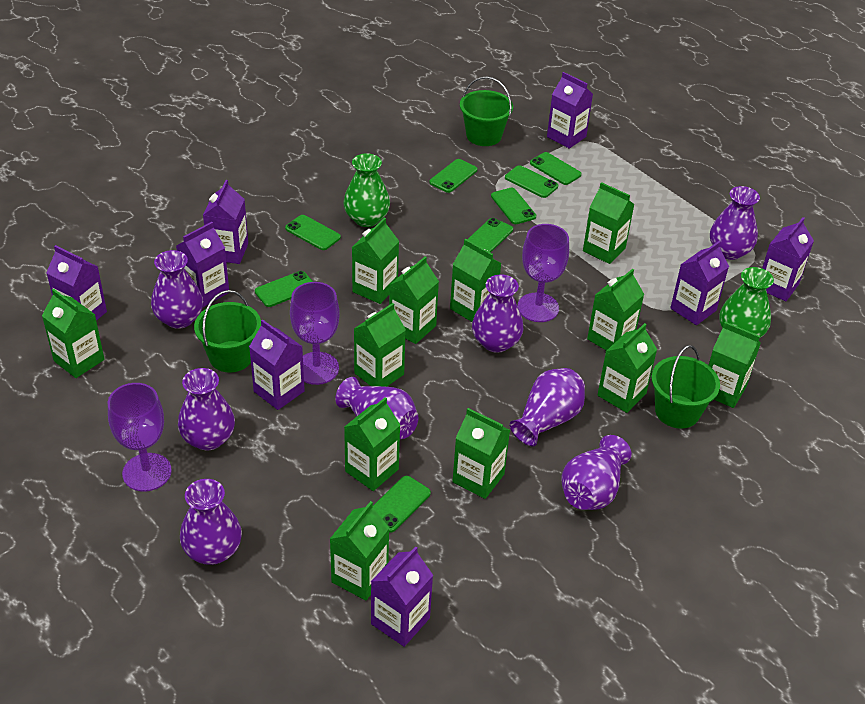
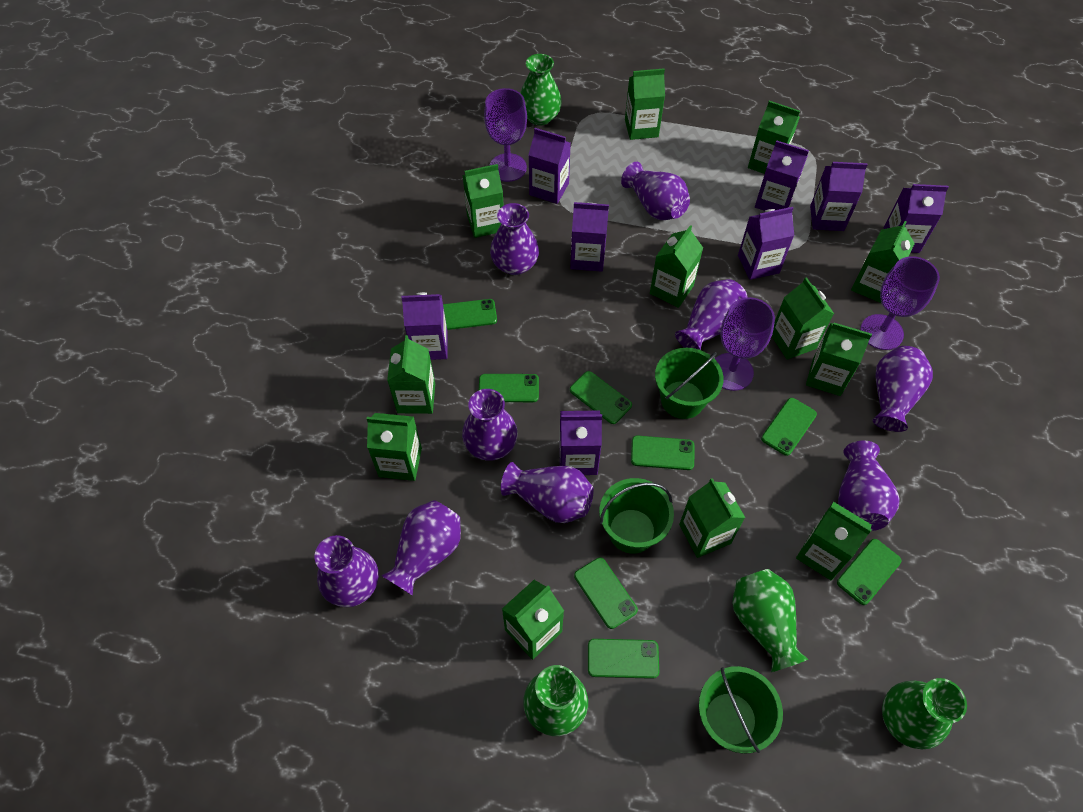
green vase: [343,153,390,227] [719,267,774,338] = 2 -> [520,54,562,125] [523,665,588,736] [732,569,808,672] [882,678,967,749] = 4
purple vase: [151,250,203,329] [178,368,235,450] [180,479,242,565] [335,377,419,439] [472,275,523,353] [509,368,585,447] [562,435,632,510] [710,186,760,260] = 8 -> [315,535,378,607] [381,500,461,596] [462,389,518,461] [490,203,539,275] [501,462,594,523] [621,162,690,220] [675,279,747,350] [838,441,900,531] [872,346,933,432] = 9

